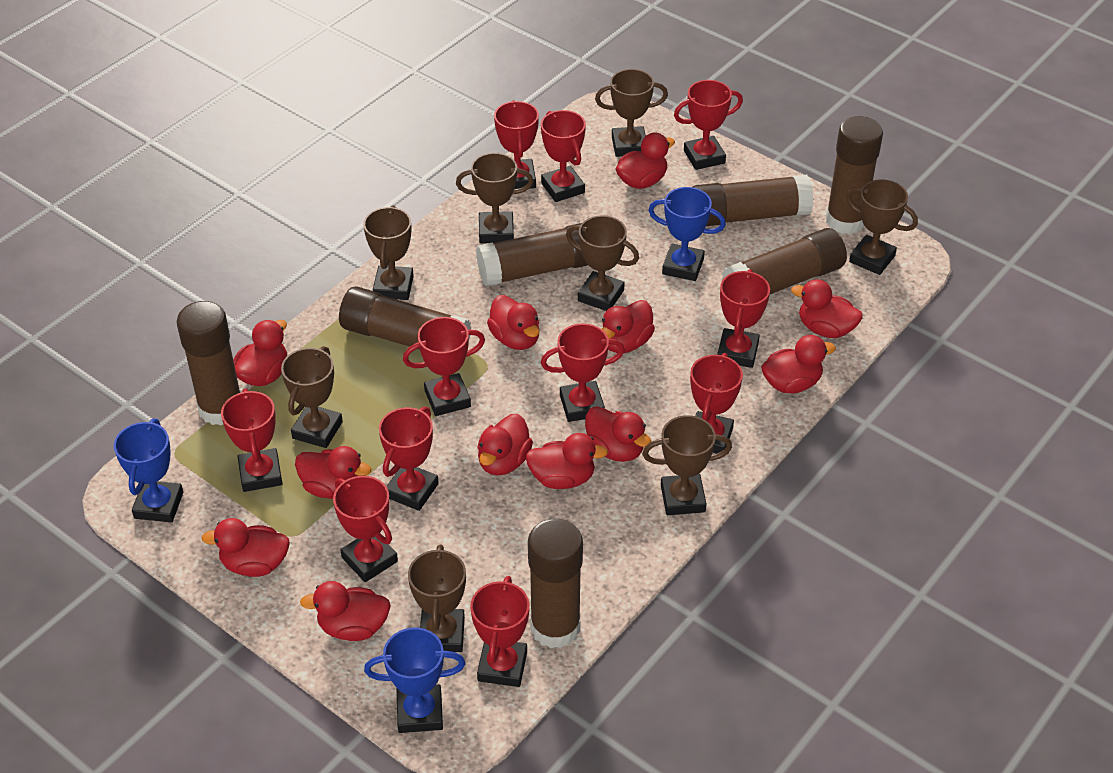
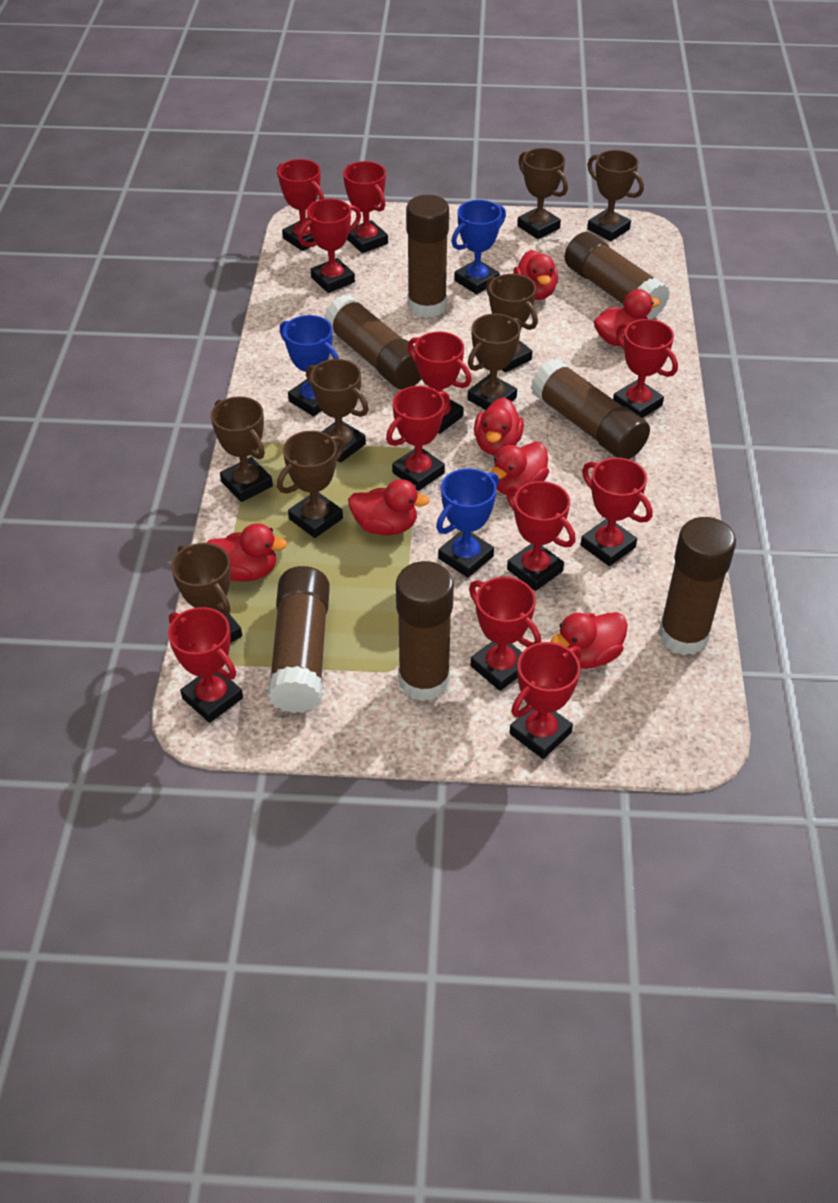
red duck: [201,518,290,577] [233,320,287,386] [295,446,371,499] [300,581,391,641] [477,414,533,475] [487,295,540,350] [525,433,608,489] [585,406,651,462] [602,300,655,353] [616,132,675,189] [761,335,836,393] [791,279,863,338] = 12 -> [206,523,287,581] [348,479,430,535] [474,397,524,456] [490,442,549,496] [513,250,558,300] [551,612,628,669] [594,289,660,346] = 7

